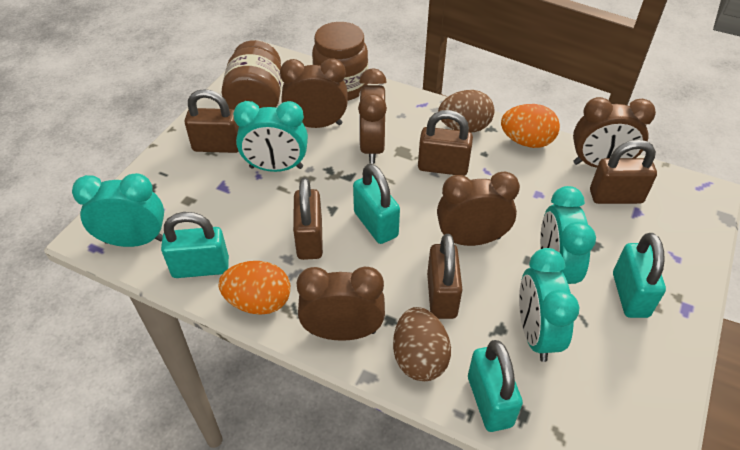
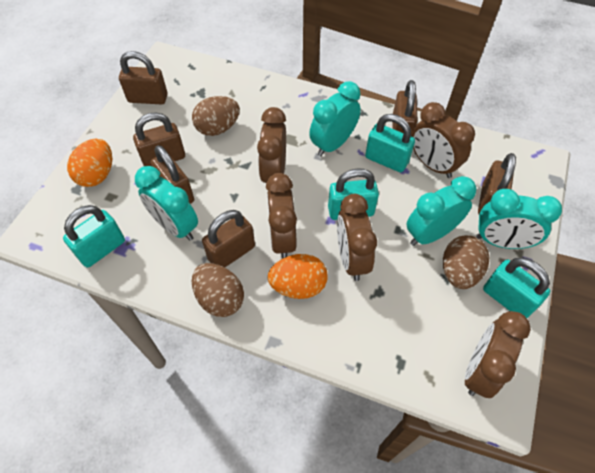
brown egg: [393,307,451,381] [438,90,494,132] = 2 -> [192,96,240,136] [192,263,244,317] [443,235,489,289] = 3
brown jar: [222,40,282,110] [312,22,368,101] = 2 -> none = 0
brown padlock: [185,89,239,153] [293,177,323,260] [418,110,473,176] [427,234,462,319] [590,140,657,204] = 5 -> [119,51,168,105] [133,112,185,166] [150,145,194,204] [202,210,255,267] [393,80,418,135] [478,153,516,214] = 6

